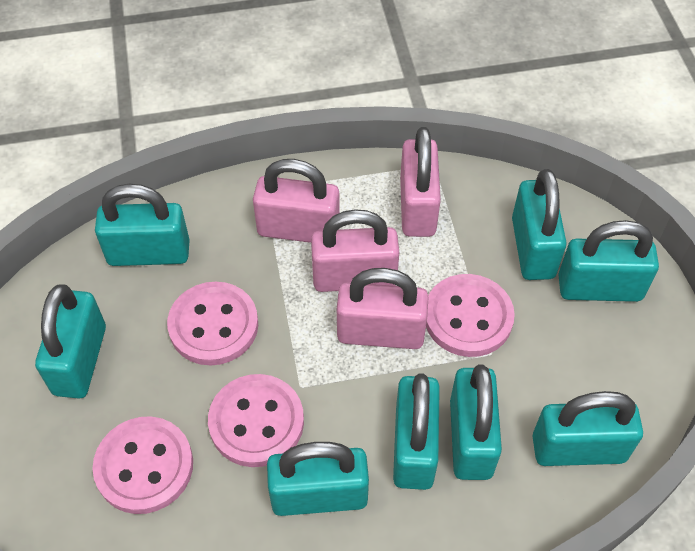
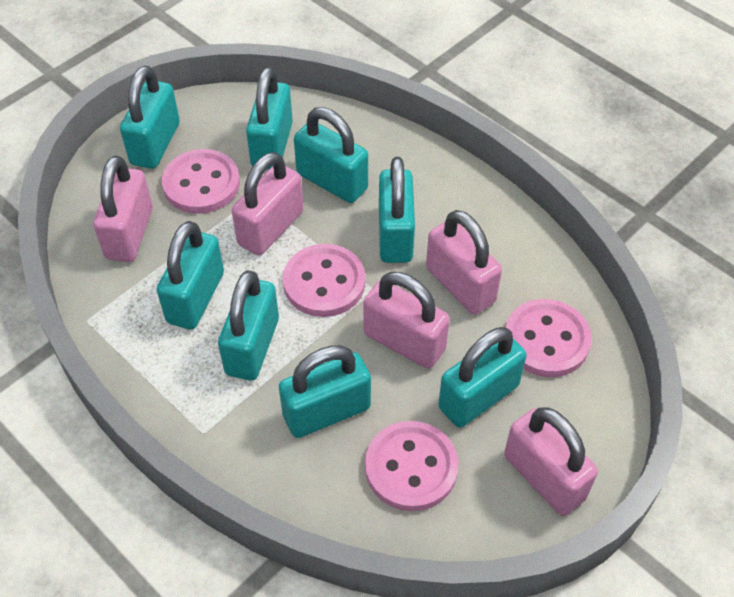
pink padlock: [253,159,340,243] [311,209,399,292] [337,268,428,349] [400,127,441,237] = 4 -> [93,156,153,262] [232,152,303,255] [363,272,450,369] [426,210,502,315] [504,407,598,516] = 5

